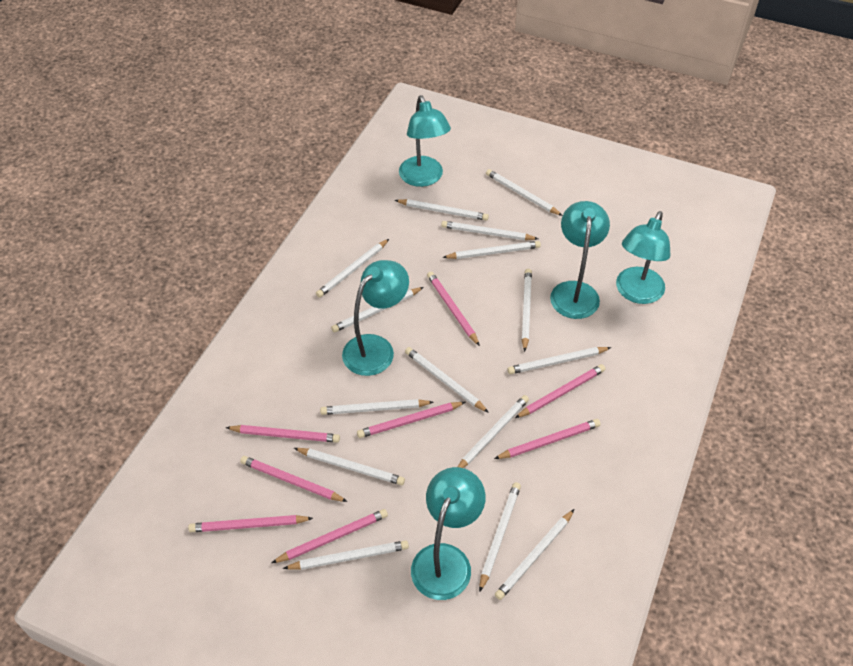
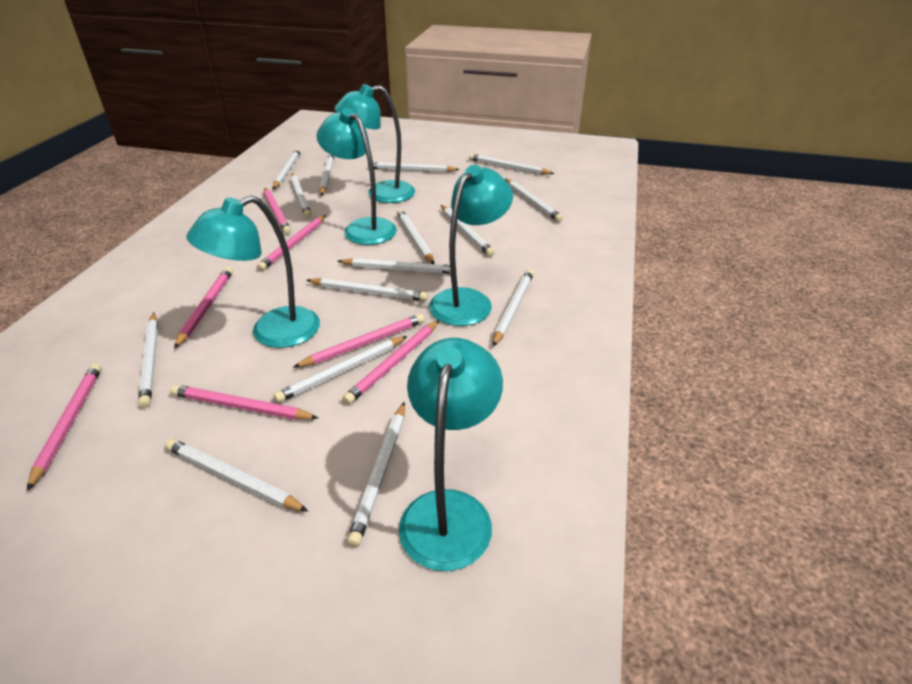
pink pencil: [188,515,313,532] [225,425,340,443] [240,456,348,502] [272,509,388,563] [357,402,466,438] [427,272,480,346] [494,419,601,459] [515,364,605,418] = 8 -> [27,363,102,491] [170,385,318,420] [174,267,233,349] [257,215,326,271] [264,187,291,234] [293,314,425,368] [343,320,439,405] = 7

